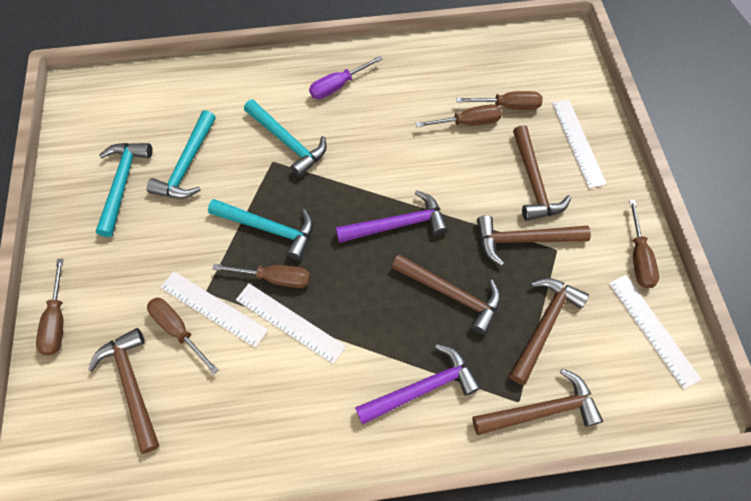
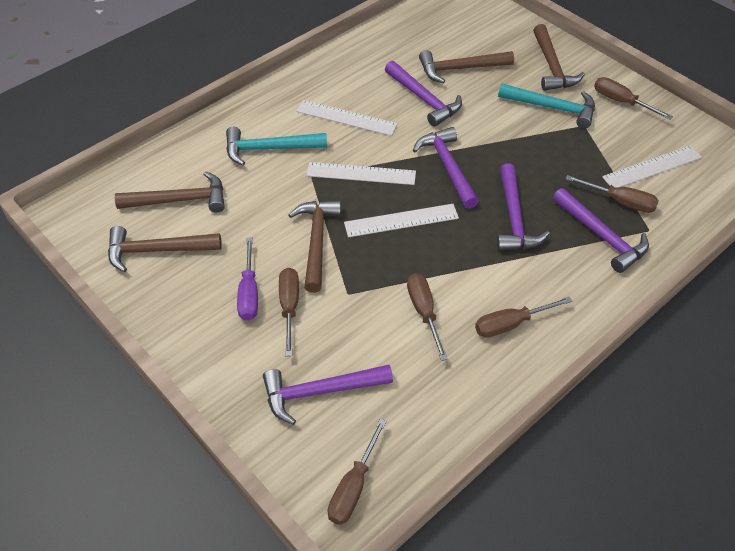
brown hammer: [88,328,160,454] [391,254,501,335] [472,369,603,435] [477,215,591,266] [509,278,589,385] [513,125,571,221] = 6 -> [108,226,222,272] [115,171,225,213] [289,200,341,293] [419,50,514,83] [533,24,585,91] = 5
purple hammer: [336,190,448,243] [355,344,481,425] = 2 -> [263,365,393,425] [385,61,462,127] [413,127,479,209] [497,163,550,251] [553,188,649,273] = 5
turquoise hammer: [96,143,153,237] [146,110,216,199] [208,199,313,260] [244,99,327,177] = 4 -> [226,127,327,166] [498,83,595,129] = 2

